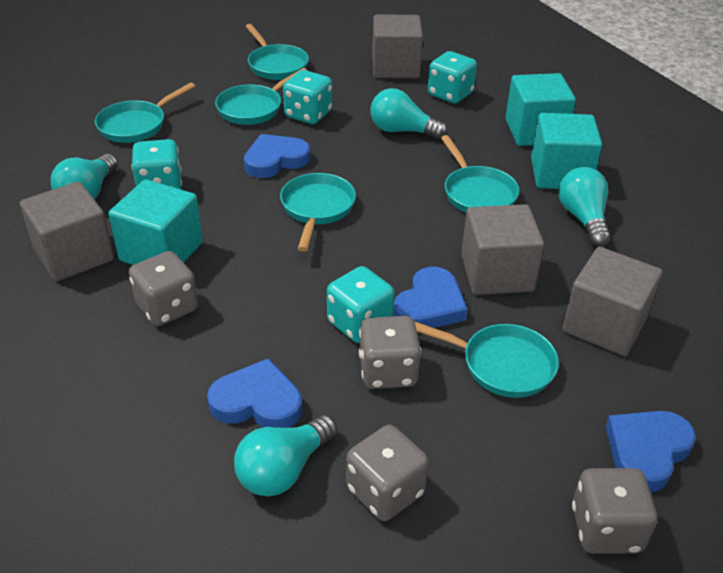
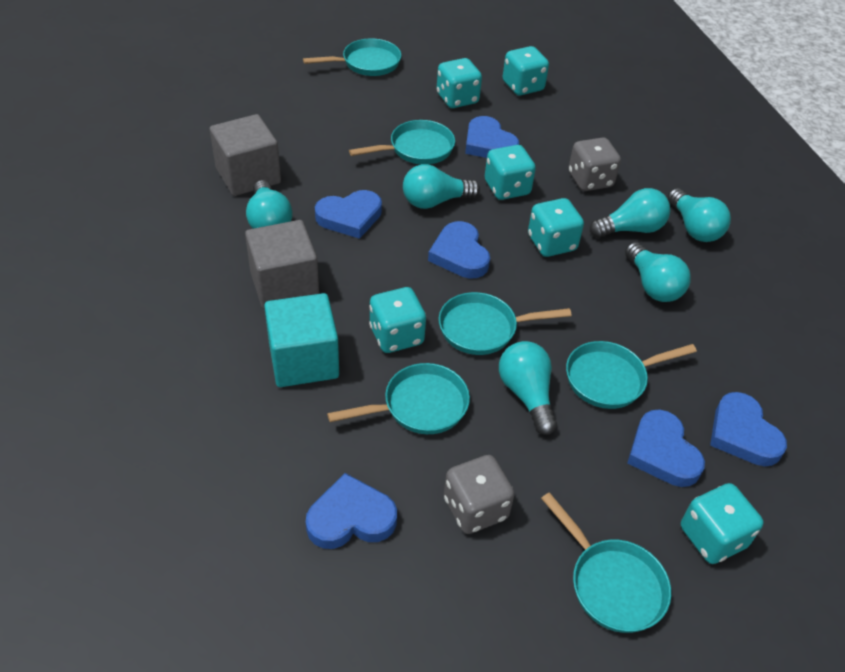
blue heart: [207,358,302,428] [244,134,310,178] [393,267,468,328] [606,411,696,492] = 4 -> [306,473,397,549] [315,190,382,239] [428,221,490,279] [465,116,519,158] [627,409,705,487] [710,392,787,466] = 6
grey cube: [20,182,114,282] [372,14,423,78] [461,204,544,295] [563,247,662,356] = 4 -> [210,114,281,196] [245,220,319,309] = 2
grey dice: [129,251,198,326] [346,425,429,521] [359,316,421,389] [572,468,657,554] = 4 -> [444,455,515,534] [568,137,621,191] = 2
turquoise cube: [108,179,203,265] [505,73,576,146] [531,113,602,189] = 3 -> [264,293,339,387] = 1
turquoise dice: [131,139,182,189] [283,70,332,124] [327,266,395,343] [428,51,477,104] = 4 -> [369,287,426,353] [437,58,482,108] [485,145,536,200] [503,46,549,96] [528,198,584,257] [681,483,764,564] = 6
turquoise light bulb: [51,154,118,200] [234,415,337,497] [371,88,447,139] [558,167,610,247] = 4 -> [246,180,293,229] [403,164,480,209] [499,341,557,435] [590,188,670,238] [625,242,691,302] [667,188,731,242] = 6

